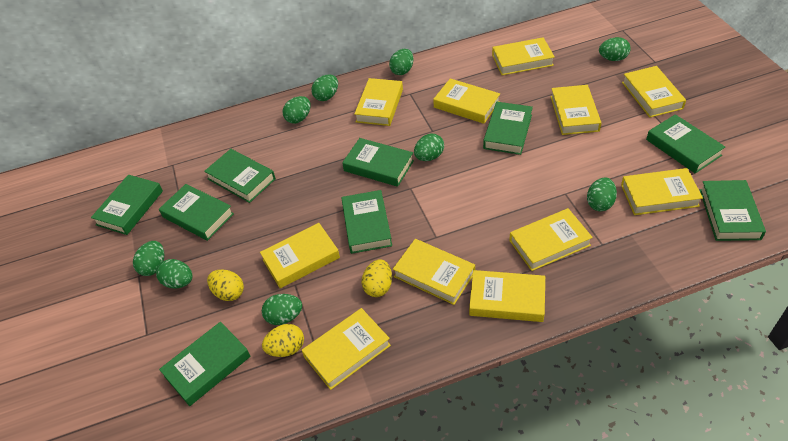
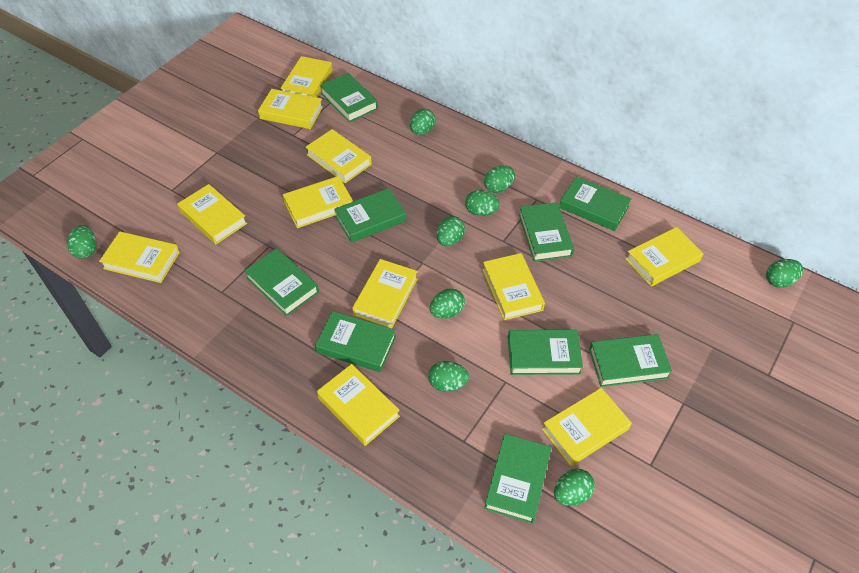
yellow egg: [207,269,244,301] [262,324,304,357] [362,260,392,297] = 3 -> none = 0

